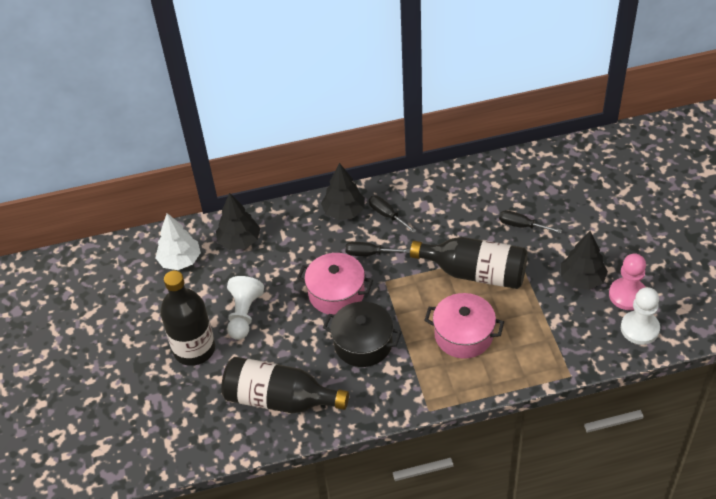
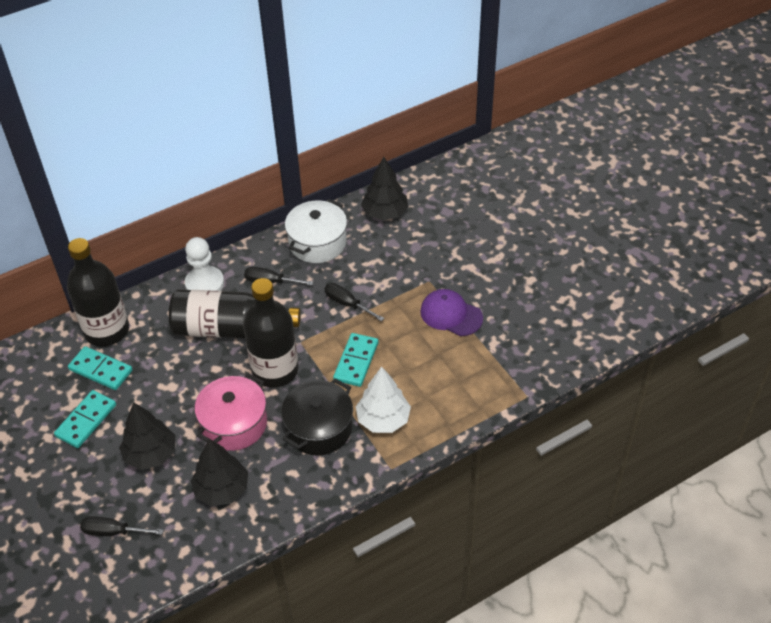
pink pawn: [609,254,646,310] = 1 -> none = 0
pink pot: [297,253,373,314] [424,293,504,359] = 2 -> [194,373,267,451] = 1
purple cap: none = 0 -> [420,289,483,336] = 1
turquoise domino: none = 0 -> [54,390,116,448] [68,346,132,390] [333,333,378,387] = 3
white pawn: [227,276,264,340] [621,287,660,345] = 2 -> [185,237,224,291] = 1
white pot: none = 0 -> [285,199,347,263] = 1

